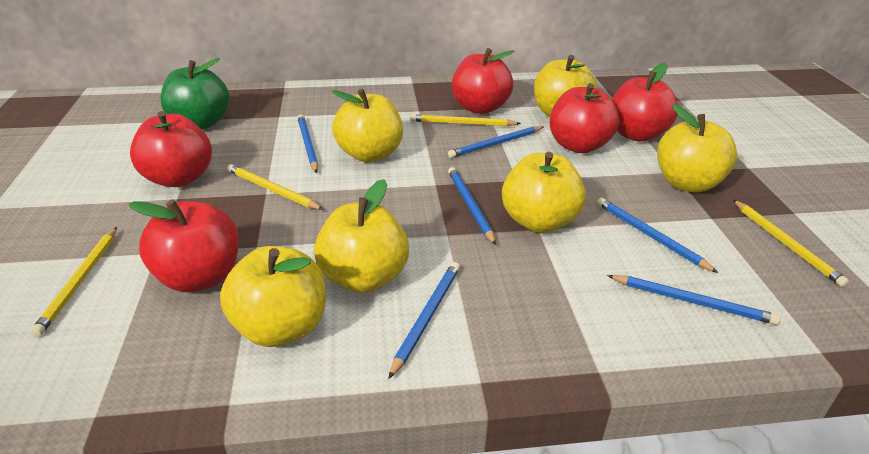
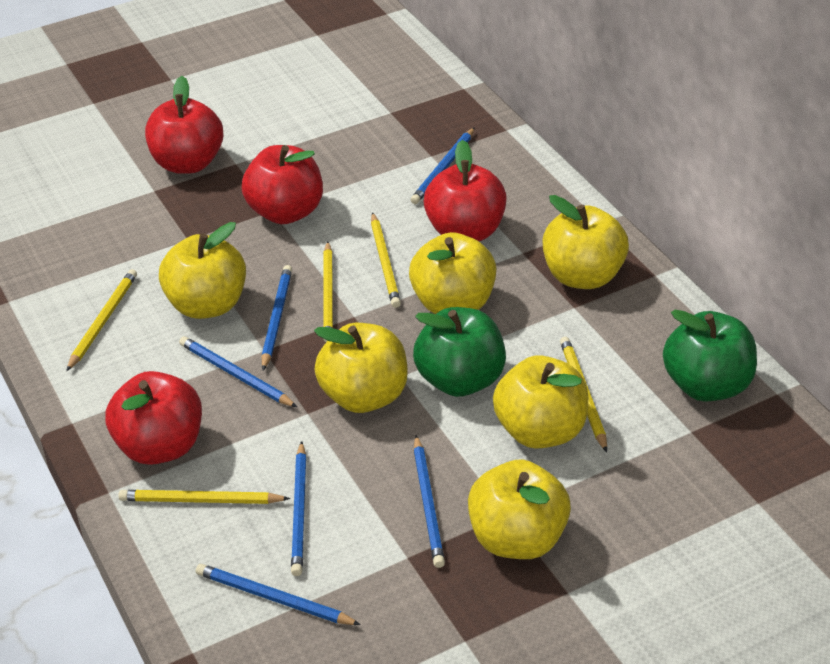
green apple: [160,58,230,130] = 1 -> [413,307,506,397] [663,310,757,402] = 2
red apple: [128,200,239,292] [130,111,212,187] [452,48,515,114] [550,83,619,153] [612,63,678,142] = 5 -> [105,371,202,465] [145,76,223,174] [242,145,323,224] [424,140,507,241] = 4
yellow pencil: [31,227,117,337] [227,164,324,210] [410,114,521,126] [733,200,849,287] = 4 -> [66,269,137,371] [118,490,290,504] [323,242,333,342] [371,212,401,308] [560,337,607,452] = 5

